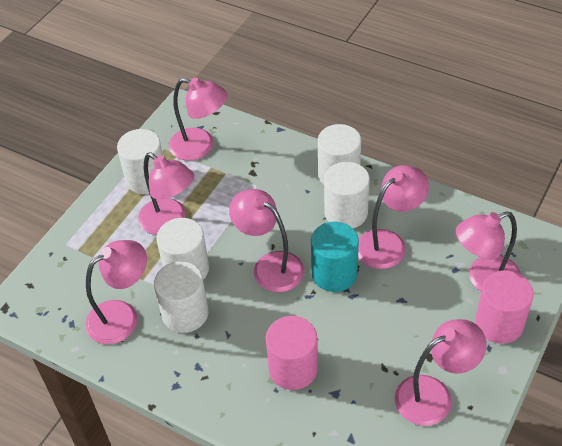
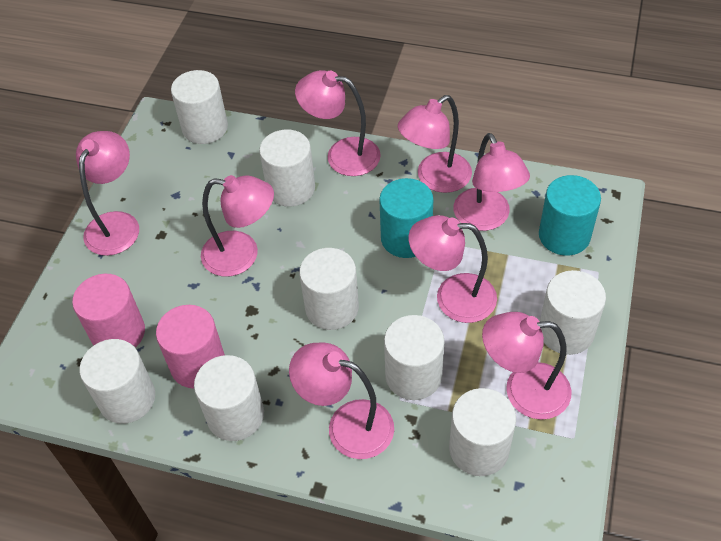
pink lamp: [85,240,147,344] [138,153,194,235] [169,78,227,161] [229,189,304,292] [358,165,429,269] [394,319,487,426] [456,211,521,291] = 7 -> [76,131,139,256] [201,175,274,277] [289,343,394,459] [295,70,381,176] [398,95,472,193] [408,215,497,323] [454,133,530,231] [482,312,571,420] = 8
turquoise cylinder: [311,222,359,292] = 1 -> [379,178,433,258] [539,175,601,256] = 2
white cylinder: [117,129,163,194] [154,261,209,333] [157,218,209,280] [318,124,361,185] [324,162,370,228] = 5 -> [79,339,155,424] [171,70,228,144] [194,355,264,441] [259,130,315,207] [299,248,359,330] [384,315,444,400] [449,388,516,476] [540,270,606,355] = 8

